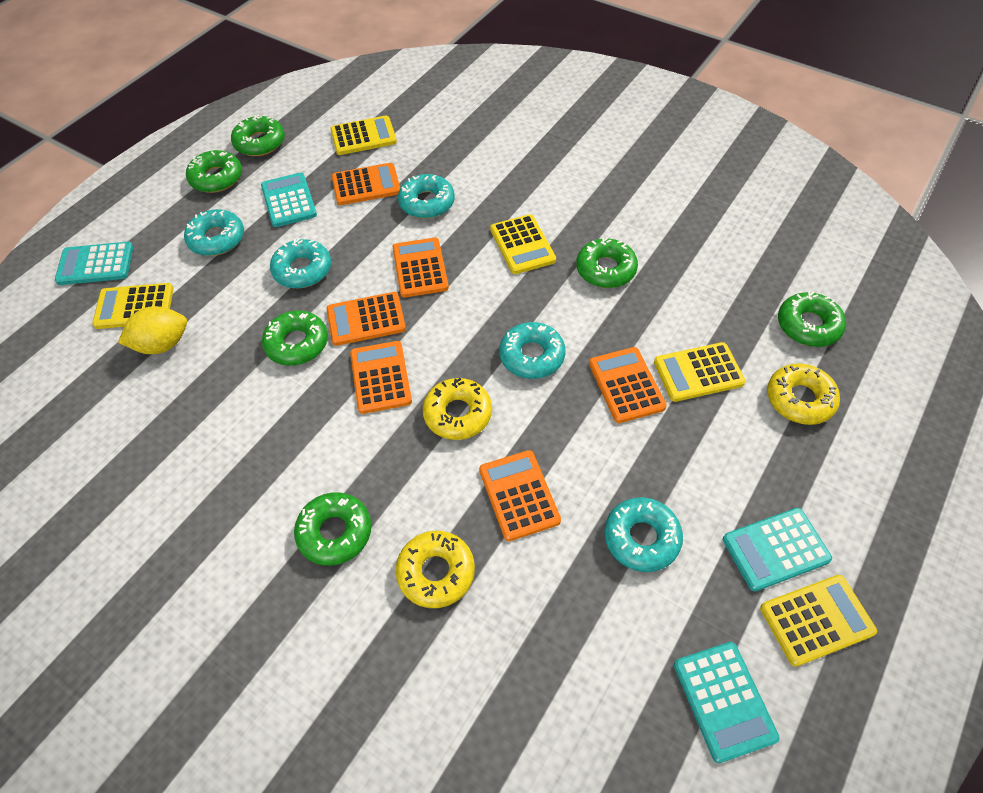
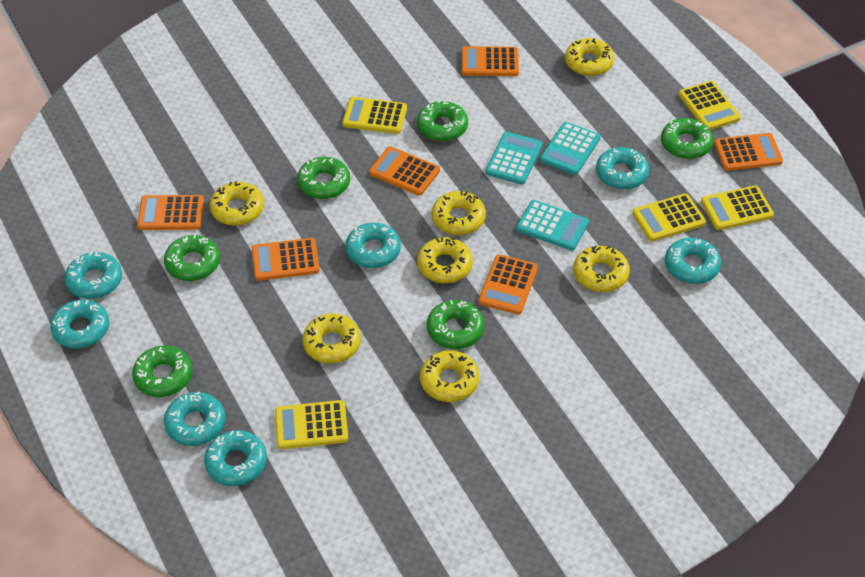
turquoise calculator: [55,242,133,285] [261,173,317,227] [674,642,780,763] [723,508,832,591] = 4 -> [485,132,542,185] [516,200,589,251] [540,122,600,175] = 3
turquoise donut: [184,209,244,256] [270,238,331,288] [398,174,455,219] [499,322,565,379] [604,497,683,572] = 5 -> [50,299,109,349] [65,251,122,299] [164,392,225,446] [204,430,267,486] [345,223,401,268] [596,147,649,189] [665,238,721,284] = 7
yellow donut: [395,531,475,608] [423,378,492,440] [767,363,840,425] = 3 -> [210,182,264,226] [302,314,361,363] [417,237,473,283] [420,350,479,402] [432,191,486,235] [565,38,614,76] [573,245,630,292] = 7
yellow lemon: [118,306,187,354] = 1 -> none = 0

